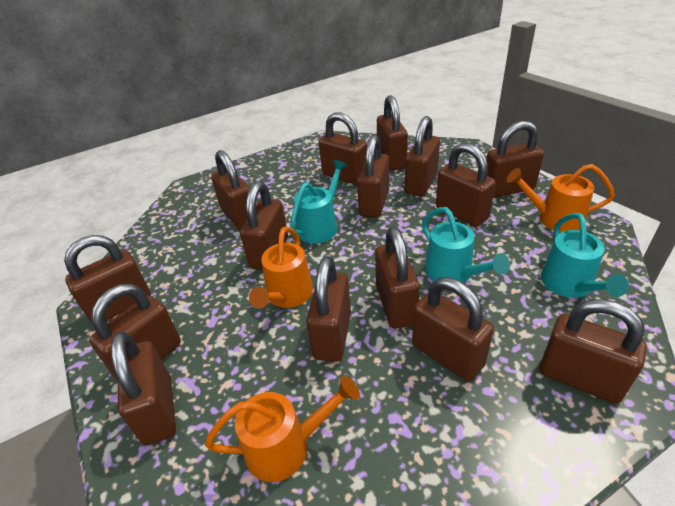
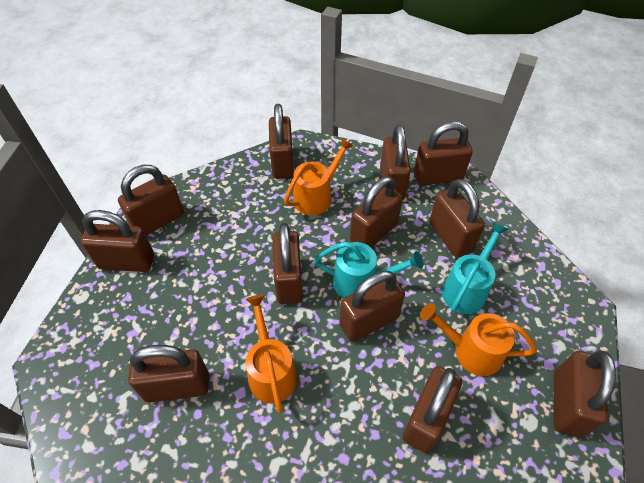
brown padlock: [64,235,151,323] [89,283,181,380] [111,331,176,445] [211,150,250,230] [240,182,288,270] [306,256,351,362] [319,112,367,185] [357,135,389,218] [375,227,420,329] [377,95,408,170] [405,116,440,196] [412,277,494,381] [436,143,496,227] [486,121,544,198] [540,299,647,404] = 15 -> [81,210,154,272] [118,165,184,236] [128,345,209,403] [269,104,294,179] [273,223,303,304] [339,271,405,342] [350,176,403,248] [380,124,411,200] [402,366,462,453] [414,121,473,185] [429,179,485,258] [554,350,616,437] = 12
turquoise watering can: [290,160,348,244] [422,207,510,283] [541,213,629,298] = 3 -> [314,242,424,298] [442,222,509,314] = 2

